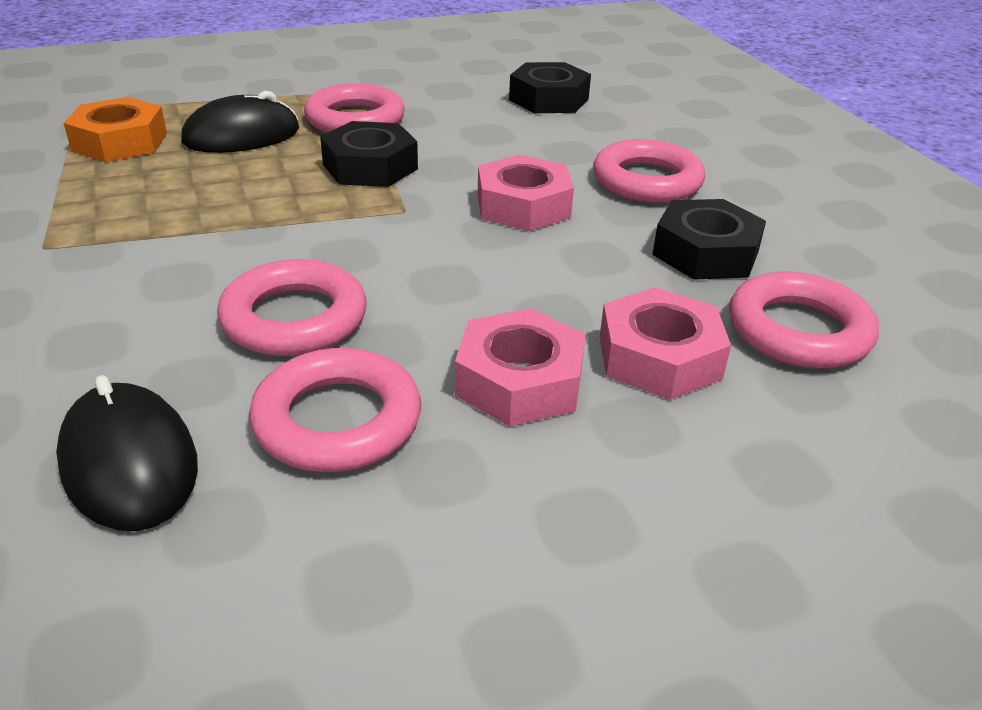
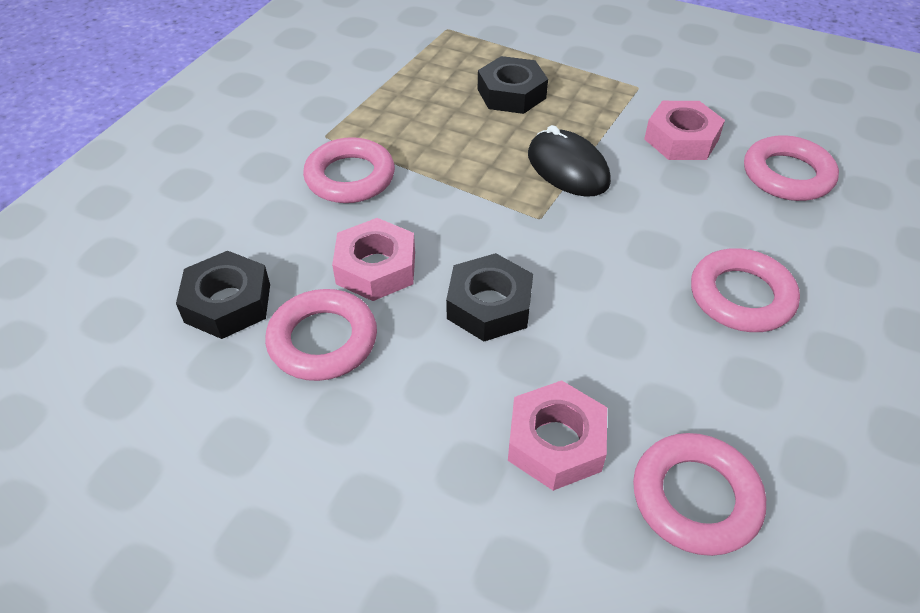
black mouse: [56,375,198,531] [181,91,299,153] = 2 -> [528,125,611,197] = 1
orange nut: [64,97,167,162] = 1 -> none = 0

